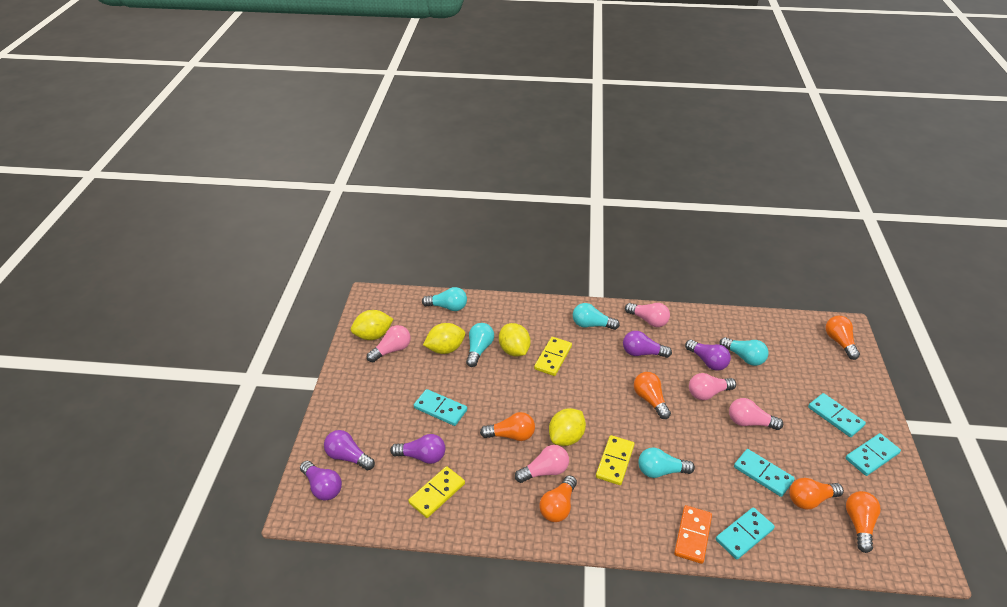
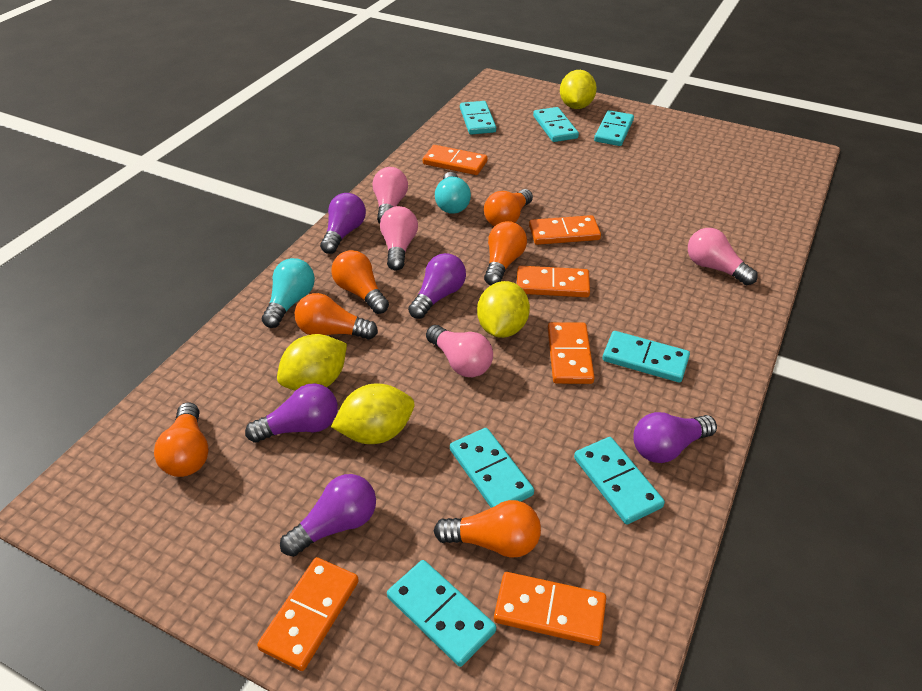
orange domino: [674,505,712,564] = 1 -> [257,557,359,671] [423,145,487,175] [494,572,606,646] [517,266,590,297] [529,215,601,245] [548,322,595,384] = 6
pink light bulb: [367,325,411,362] [515,445,569,483] [625,303,670,327] [689,373,736,400] [729,398,783,430] = 5 -> [372,167,408,224] [380,206,418,270] [426,325,493,377] [688,228,757,285] = 4
turquoise domino: [414,389,467,426] [716,507,775,560] [734,449,795,497] [808,393,866,437] [846,433,901,476] = 5 -> [387,560,496,667] [450,428,534,508] [460,101,496,135] [533,107,579,142] [574,437,665,524] [594,110,634,146] [602,331,690,383] = 7
turquoise light bulb: [422,287,467,311] [466,323,494,367] [573,303,620,330] [638,447,695,478] [720,337,768,366] = 5 -> [262,258,315,328] [435,172,471,214] = 2
yellow domino: [408,466,465,518] [534,337,572,376] [596,435,634,485] = 3 -> none = 0

